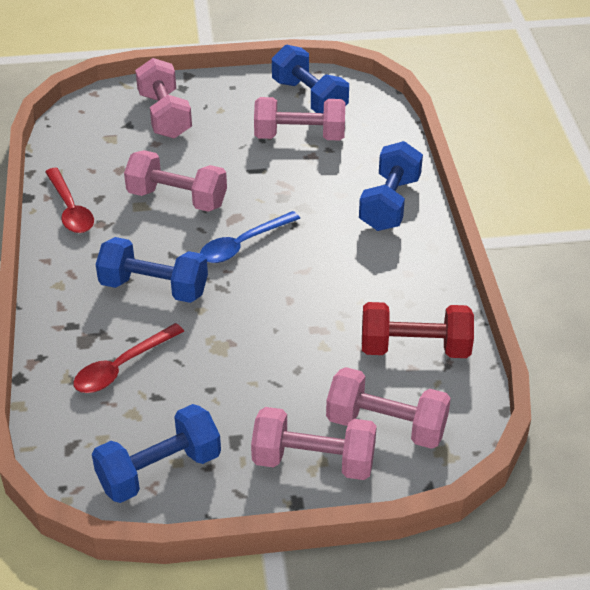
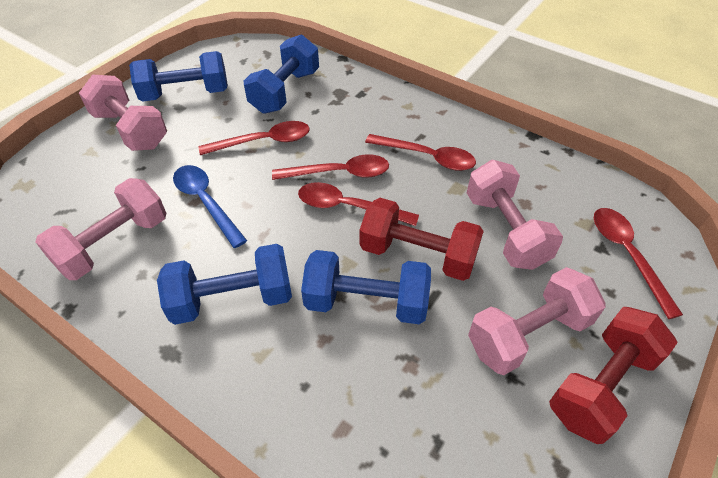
pink dumbbell: [124,150,227,212] [135,58,192,138] [251,407,377,480] [254,97,345,140] [326,367,451,449] = 5 -> [36,178,167,280] [79,75,167,151] [467,160,563,270] [468,267,606,375] = 4
red dumbbell: [362,302,474,358] = 1 -> [360,198,484,281] [549,307,678,444] = 2
red spoon: [45,168,94,233] [73,323,184,393] = 2 -> [199,121,310,155] [272,154,389,180] [298,182,419,226] [365,134,476,171] [594,208,683,319] = 5

